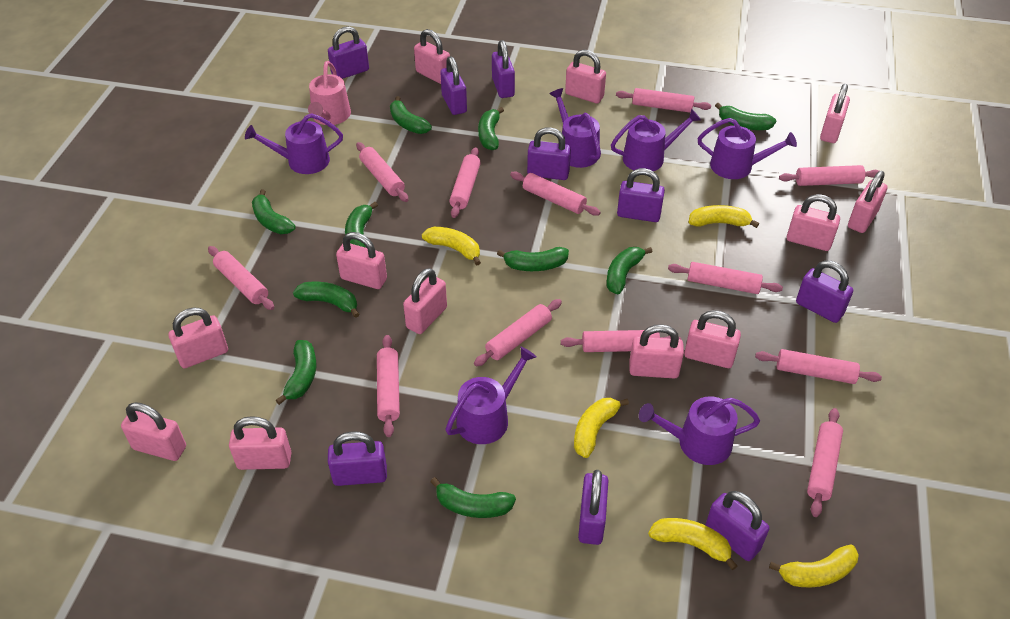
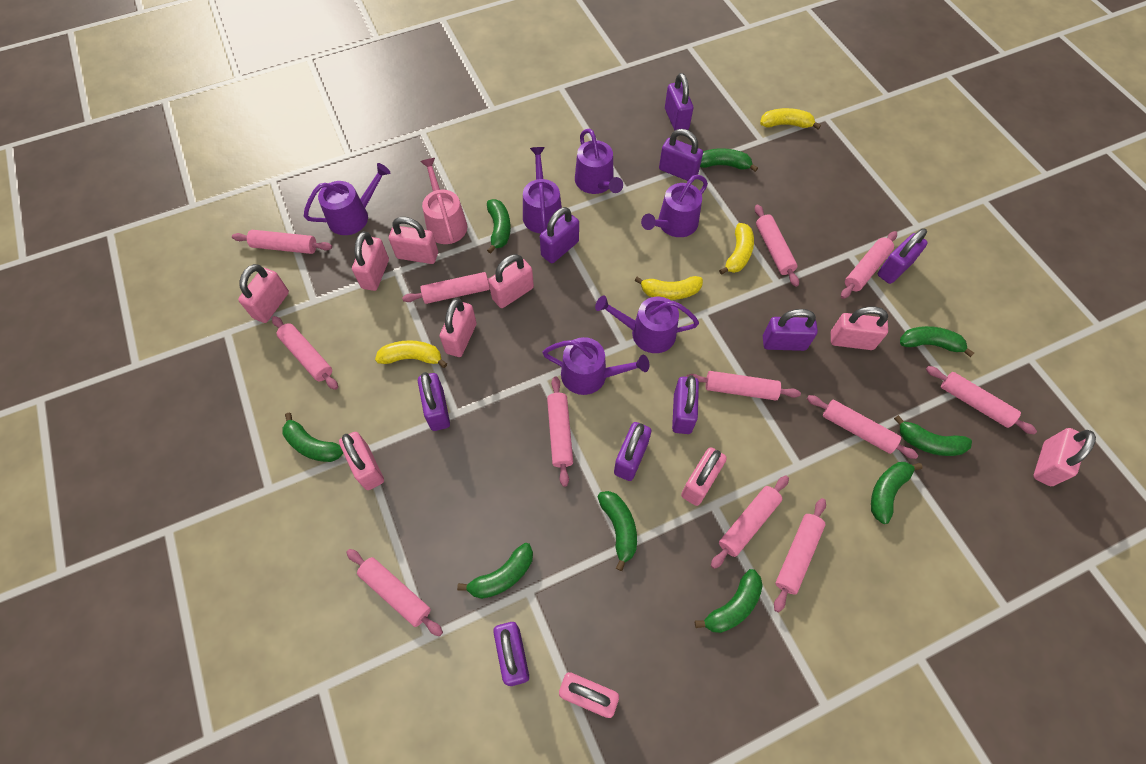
green banana: [252,190,295,234] [276,340,316,405] [293,282,360,318] [345,202,378,247] [390,96,432,134] [430,477,516,518] [478,107,504,150] [497,247,569,271] [607,247,652,294] [715,103,776,130] = 10 -> [282,412,343,462] [457,543,533,599] [487,199,511,254] [598,491,637,571] [695,569,763,633] [700,148,758,172] [871,462,923,524] [894,415,972,456] [900,326,974,357] = 9
pink padlock: [121,402,186,461] [168,307,228,368] [229,416,291,470] [336,232,387,289] [403,268,447,334] [414,29,450,84] [565,50,606,103] [629,324,684,379] [684,310,741,368] [787,194,840,251] [820,84,850,143] [848,171,887,233] = 12 -> [238,264,289,323] [339,432,384,490] [352,231,389,291] [389,217,438,264] [439,298,477,357] [489,254,534,308] [559,672,619,718] [681,447,727,506] [831,306,888,350] [1033,428,1096,486] = 10
yellow banana: [422,227,481,265] [574,398,629,458] [648,518,737,570] [689,205,759,228] [769,545,859,587] = 5 -> [375,340,447,368] [634,276,703,300] [719,223,754,275] [760,108,821,129] = 4

